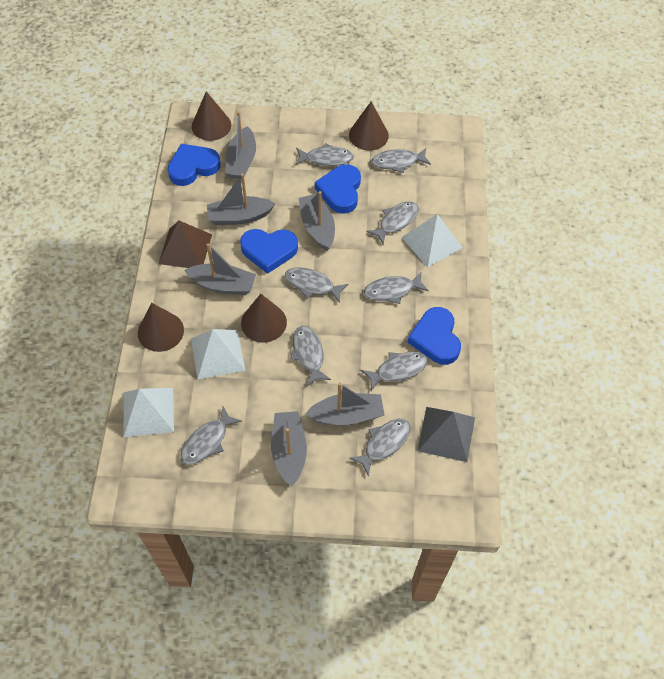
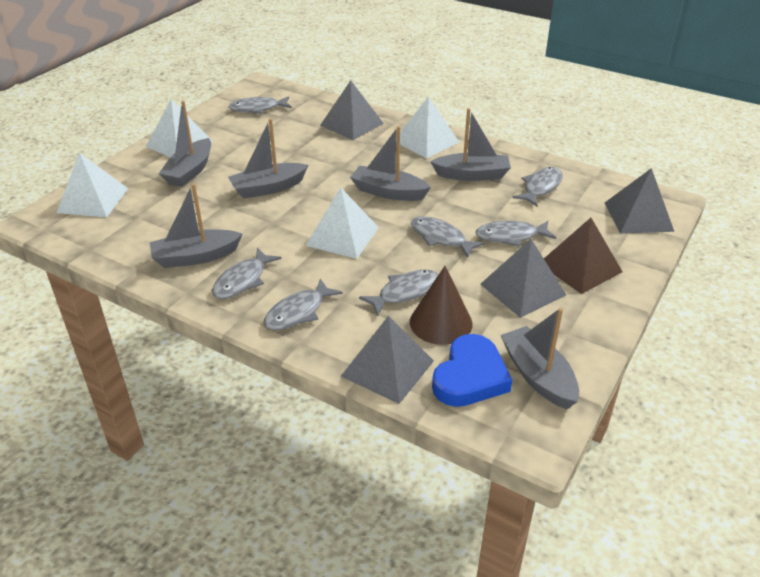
blue heart: [167,144,221,186] [240,229,298,274] [315,164,361,213] [408,307,461,365] = 4 -> [432,334,512,407] = 1
brown cone: [138,303,184,352] [192,91,231,141] [241,294,287,343] [349,101,389,151] = 4 -> [410,266,473,345] = 1
grey fish: [180,407,242,465] [285,267,349,303] [290,326,331,386] [296,143,354,166] [349,419,411,477] [361,352,428,391] [364,272,429,304] [367,201,419,245] [372,148,431,173] = 9 -> [212,248,282,299] [229,96,292,114] [264,279,343,330] [359,269,438,316] [411,216,485,258] [475,221,556,247] [512,167,563,206] = 7
grey pyramid: [418,407,475,462] = 1 -> [320,80,384,140] [341,316,434,404] [480,239,566,318] [605,168,674,234] = 4
white pyramid: [123,388,174,437] [191,329,245,380] [401,214,463,267] = 3 -> [56,153,128,217] [146,99,213,157] [305,188,379,259] [396,96,459,159] = 4

